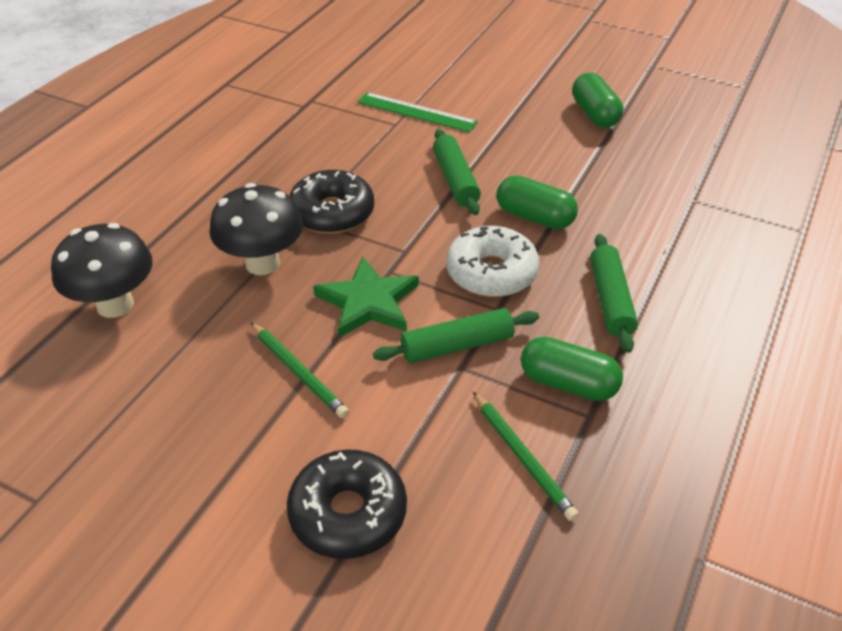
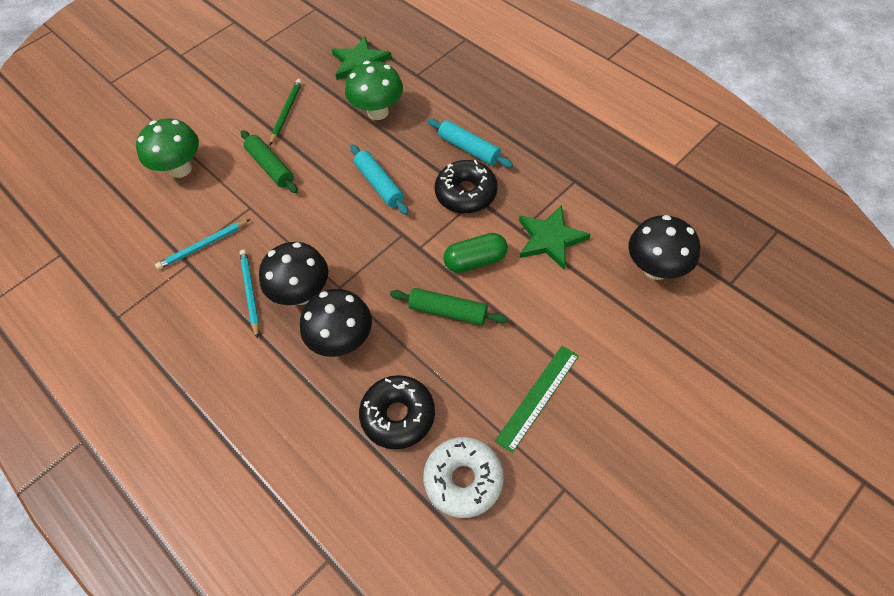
black mushroom: [51,223,152,318] [209,183,303,275] = 2 -> [259,242,328,305] [300,289,372,357] [629,215,700,280] = 3
green capsule: [497,175,578,229] [521,337,623,401] [572,73,623,128] = 3 -> [443,233,508,273] = 1
green mushroom: none = 0 -> [136,118,199,178] [345,61,403,120] = 2
green pencil: [250,322,349,418] [473,392,579,521] = 2 -> [270,79,302,145] = 1
green rolling pin: [373,308,539,363] [433,129,481,215] [590,234,638,353] = 3 -> [241,130,298,193] [390,288,508,325] = 2
green star: [313,257,419,338] = 1 -> [332,36,392,80] [519,205,591,270] = 2
turquoise pencil: none = 0 -> [155,219,250,270] [240,249,259,339] = 2
turquoise rolling pin: none = 0 -> [350,144,409,215] [428,119,513,168] = 2

